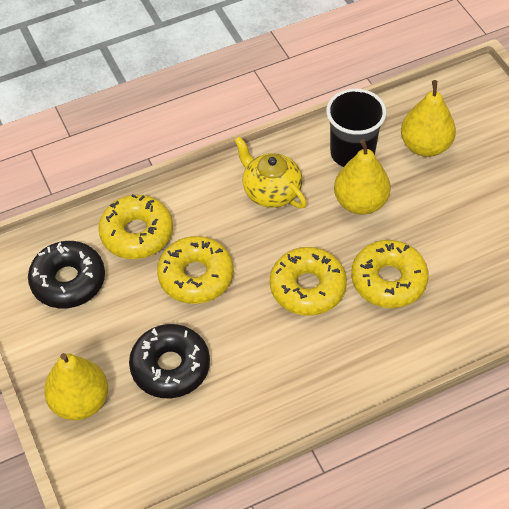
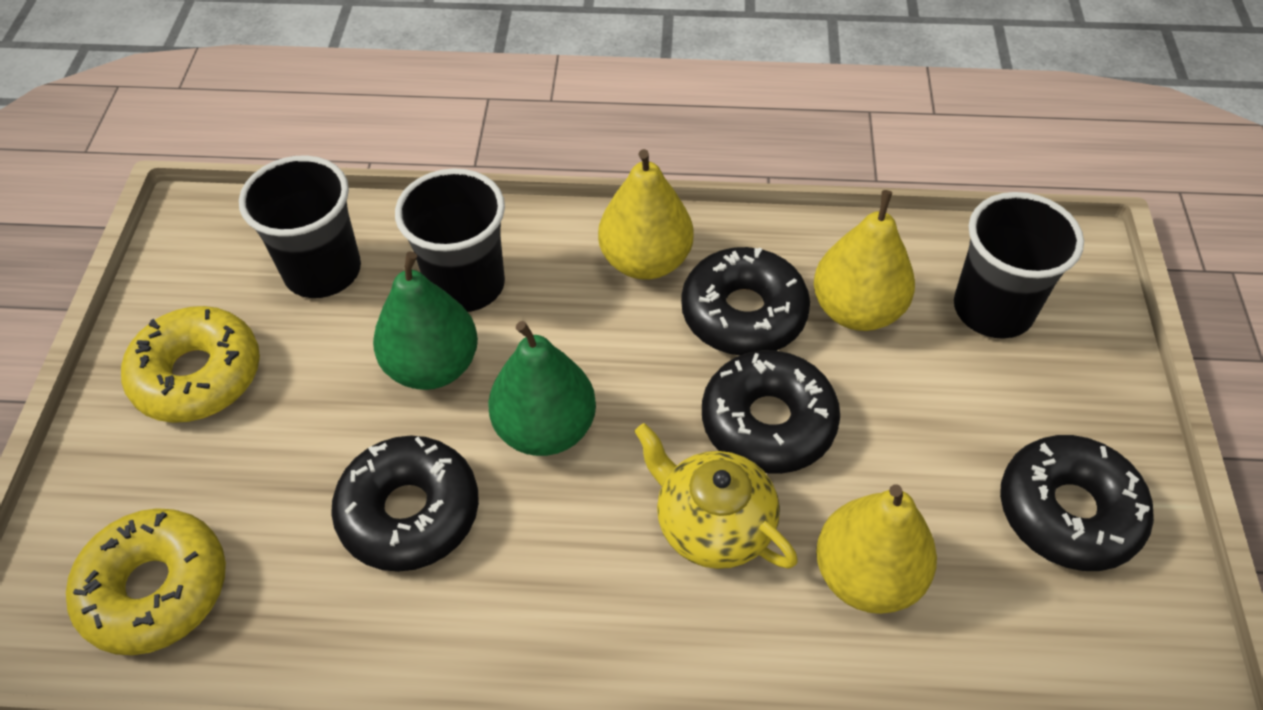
black cup: [326,88,387,167] = 1 -> [239,155,361,298] [395,168,505,312] [954,192,1084,339] = 3
black donut: [28,241,105,308] [129,324,210,398] = 2 -> [331,436,479,572] [681,247,810,355] [702,350,840,474] [1000,435,1154,571] = 4
green pear: none = 0 -> [373,251,478,390] [488,321,596,456] = 2
yellow donut: [98,194,173,259] [157,236,234,304] [270,247,347,315] [351,240,429,308] = 4 -> [66,508,226,655] [121,306,260,423] = 2

